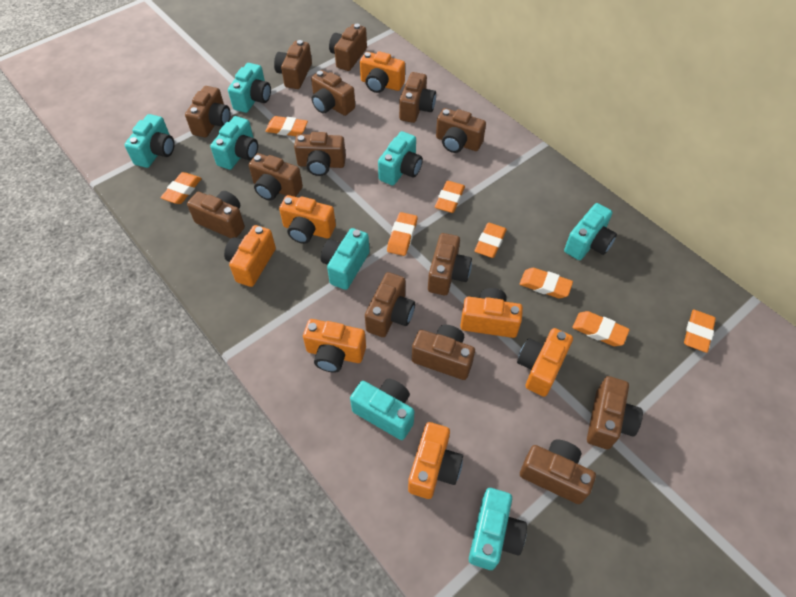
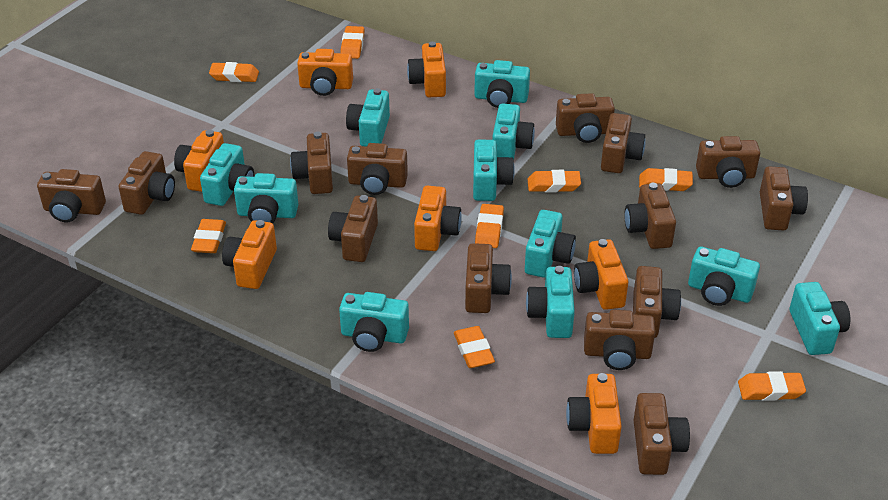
turquoise camera: [124,114,175,168] [210,116,258,170] [228,63,271,113] [321,228,369,290] [350,379,414,440] [378,131,423,186] [469,488,527,570] [564,203,617,260] = 8 -> [200,143,254,206] [234,173,299,223] [339,292,409,352] [346,88,390,146] [473,139,515,201] [474,60,530,108] [492,104,535,160] [525,210,576,278] [526,266,575,338] [688,246,760,306] [789,282,850,355] = 11

